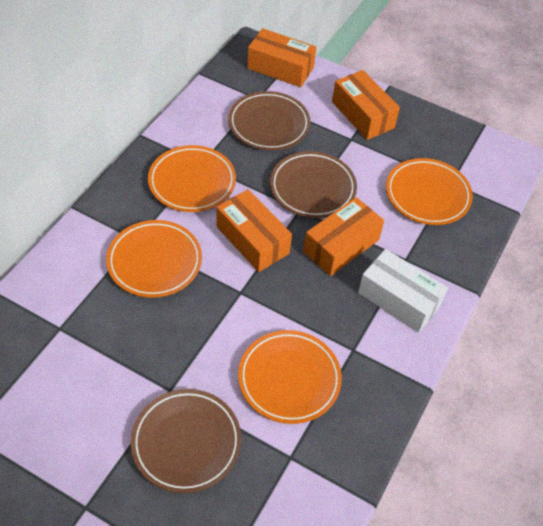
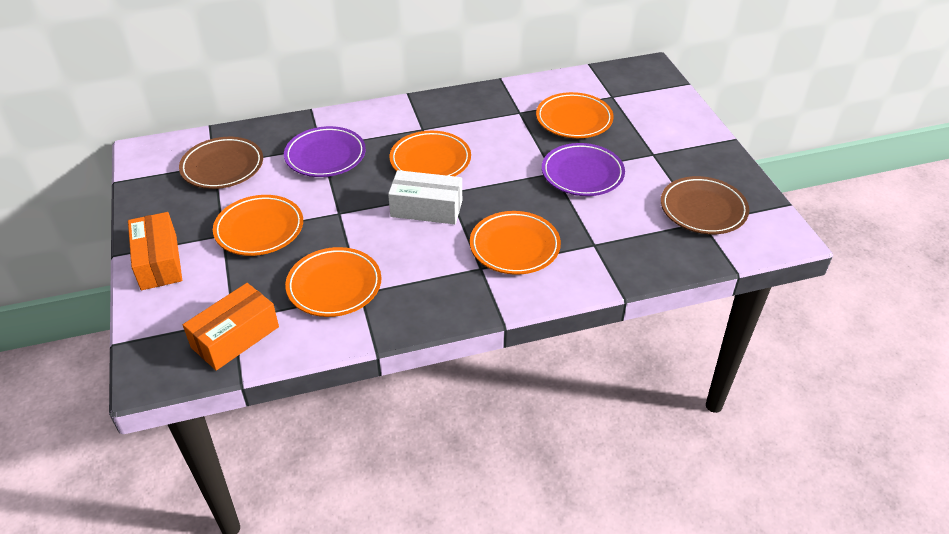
brown plate: [131,389,241,493] [228,91,310,150] [270,151,357,218] = 3 -> [179,137,263,189] [661,176,749,234] = 2
orange box: [217,189,292,272] [247,28,316,87] [303,197,384,276] [332,70,400,140] = 4 -> [128,212,182,290] [183,283,279,371] = 2
orange plate: [106,220,202,298] [148,145,236,212] [238,330,342,424] [386,158,473,225] = 4 -> [213,195,303,256] [285,247,381,317] [389,131,471,176] [470,211,561,275] [536,92,614,138] = 5
purple plate: none = 0 -> [284,126,366,177] [542,143,625,196] = 2

